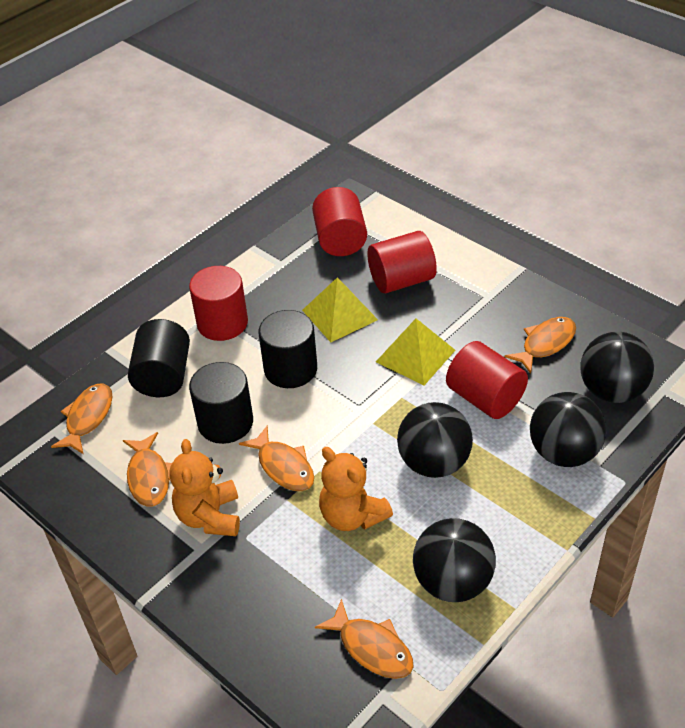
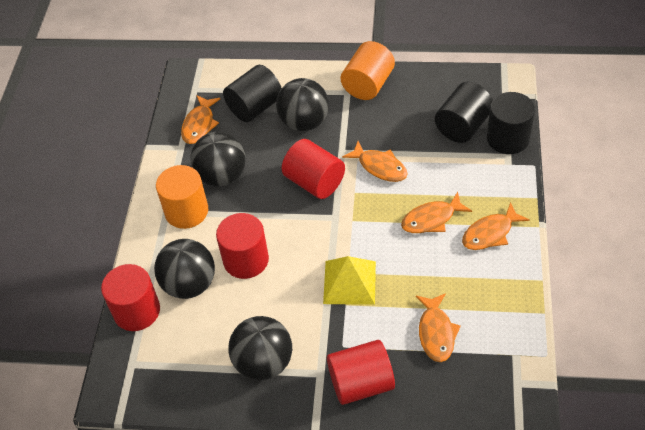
orange cylinder: none = 0 -> [156,165,208,229] [341,41,395,100] = 2
orange teddy bear: [169,439,240,536] [319,447,393,531] = 2 -> none = 0
yellow pyramid: [302,277,378,342] [376,319,455,385] = 2 -> [323,256,376,305] = 1

